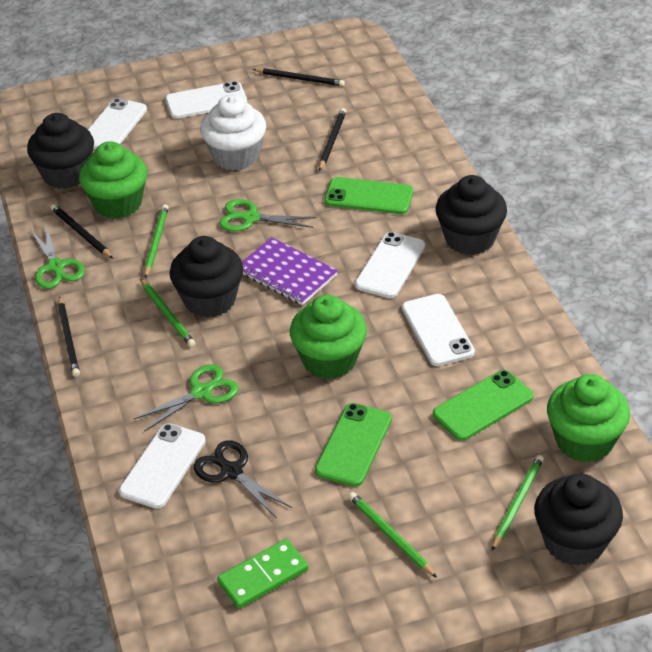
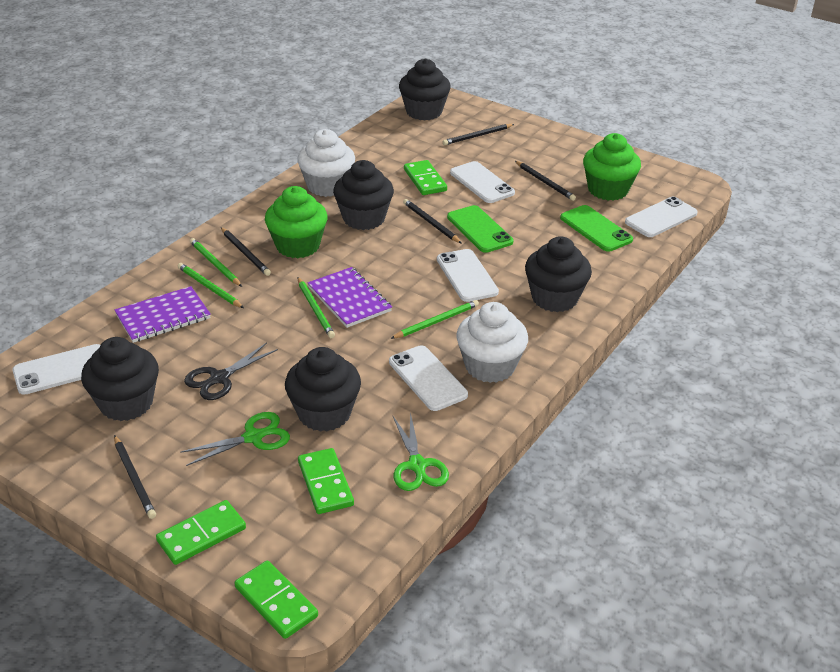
black cupcake: [27,113,94,189] [170,236,243,318] [436,175,507,255] [534,473,623,566] = 4 -> [81,337,159,421] [285,347,361,432] [333,160,394,230] [399,58,451,121] [525,236,592,312] = 5
black pencil: [51,204,113,258] [58,296,80,377] [252,68,345,87] [319,108,346,171] = 4 -> [114,435,156,519] [221,227,271,276] [403,199,462,244] [443,124,514,145] [515,161,576,201] = 5
green cupcake: [79,141,147,219] [290,295,367,379] [547,374,630,463] = 3 -> [265,186,328,258] [583,133,641,201] = 2
green domino: [217,539,308,609] = 1 -> [156,500,246,565] [235,561,318,639] [298,448,354,514] [404,160,447,195] = 4
green phone: [315,403,392,487] [324,177,413,214] [433,370,534,441] = 3 -> [447,205,513,253] [560,205,633,252] = 2
green scissors: [30,225,85,289] [134,364,239,431] [219,199,316,231] = 3 -> [180,412,290,466] [393,412,449,491] = 2
purple notebook: [242,237,338,305] = 1 -> [115,286,211,343] [308,267,392,328] = 2
white cupcake: [200,95,266,171] = 1 -> [297,129,355,197] [456,302,528,383] = 2

